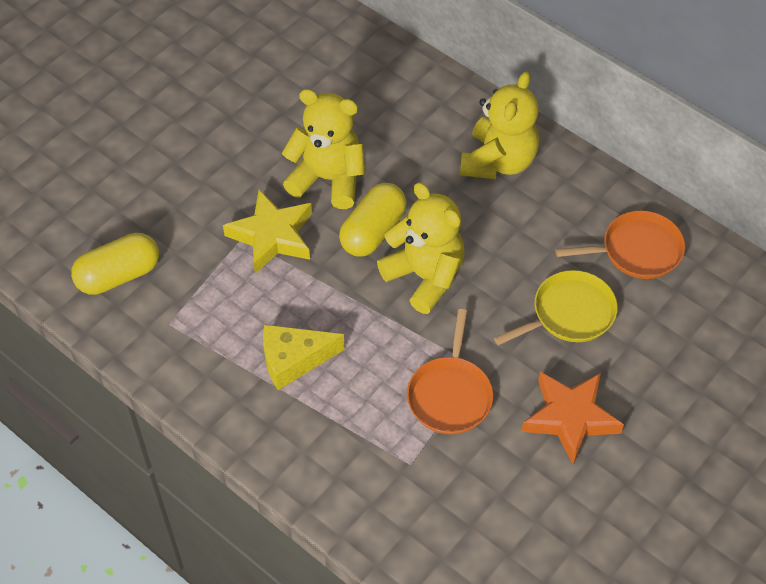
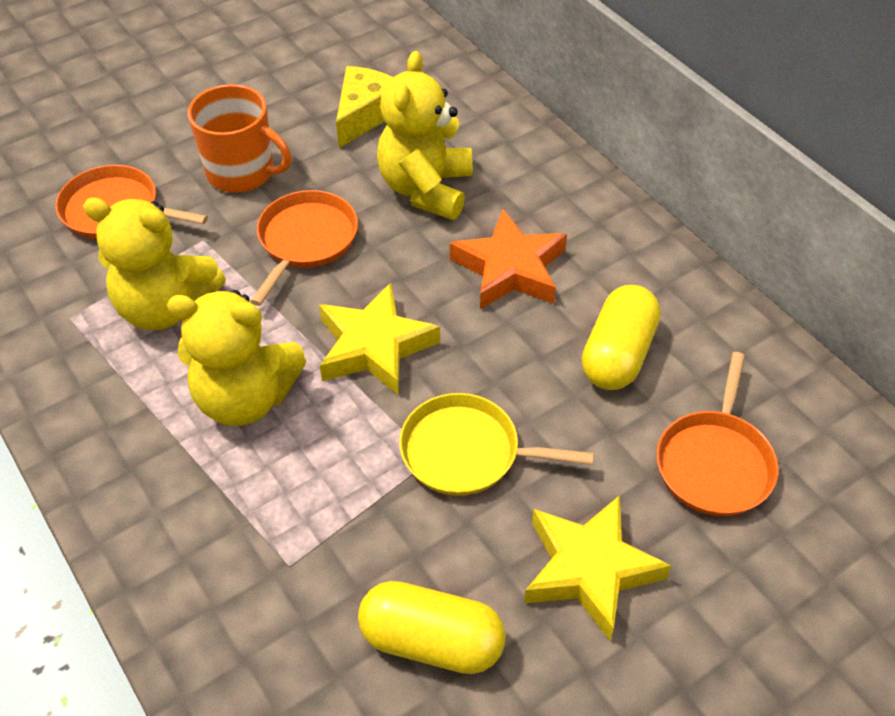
orange mug: none = 0 -> [188,84,292,193] = 1
orange pan: [407,309,493,434] [555,210,685,279] = 2 -> [55,165,208,239] [250,190,358,306] [656,352,779,516] = 3
yellow star: [223,190,312,274] = 1 -> [319,283,440,395] [524,495,671,640] = 2

